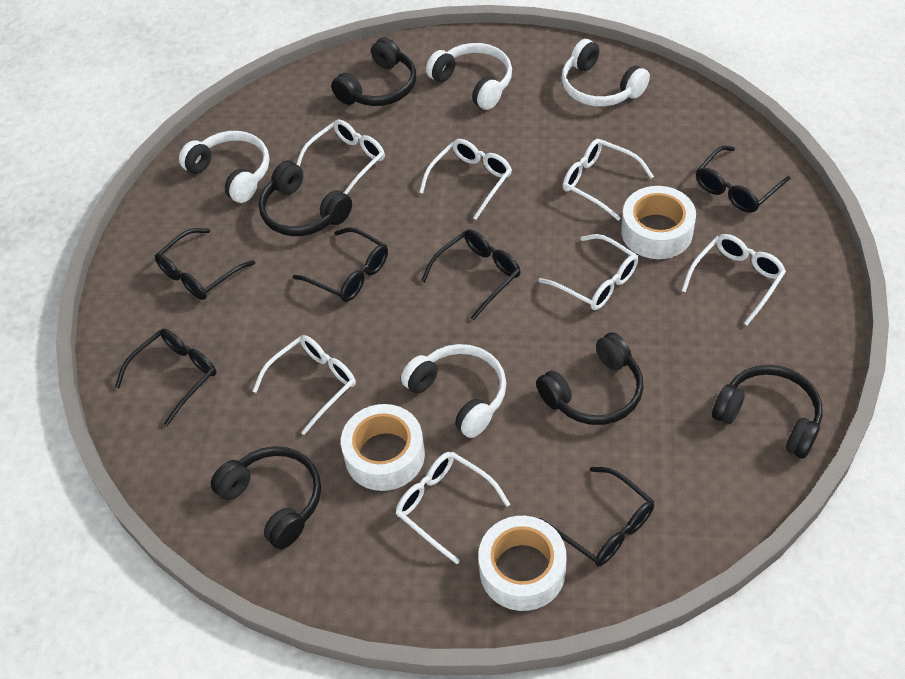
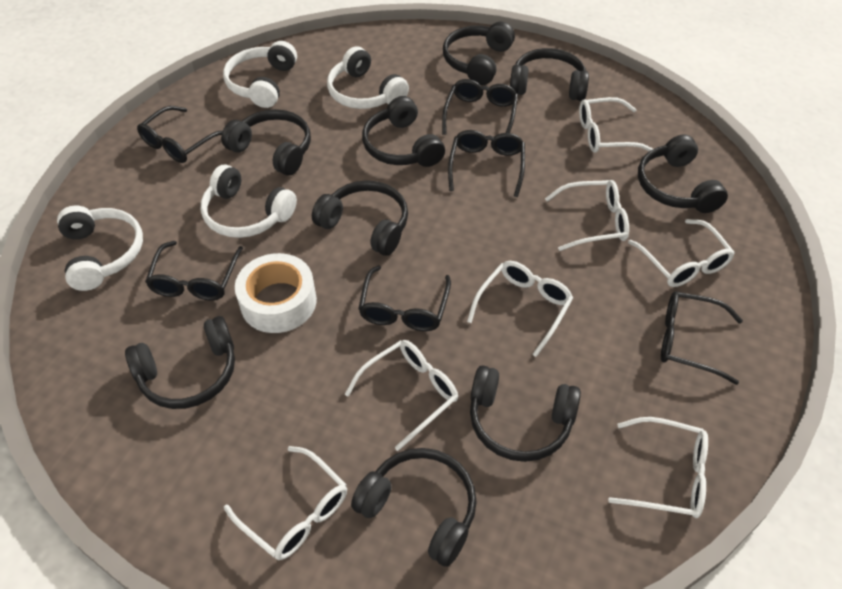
black headphones: [211,446,321,549] [259,161,352,236] [331,37,416,106] [536,332,643,425] [712,365,823,459] = 5 -> [125,316,235,409] [221,109,311,176] [312,180,408,256] [351,448,477,567] [362,96,445,167] [443,22,515,85] [470,365,581,462] [510,48,589,101] [638,134,728,213] = 9
white tape: [341,404,425,491] [478,516,567,611] [621,186,696,259] = 3 -> [235,253,317,333] = 1

